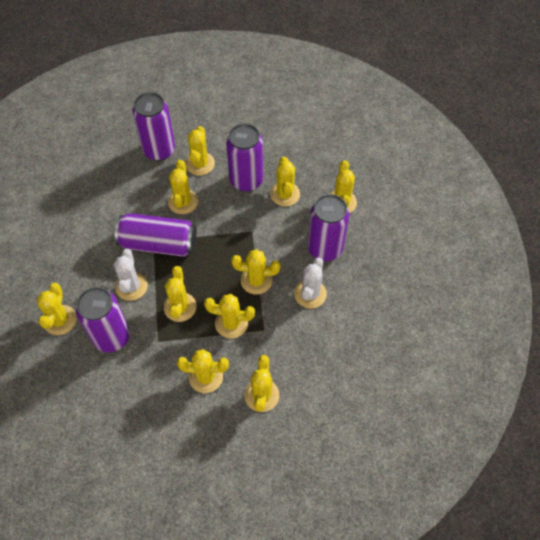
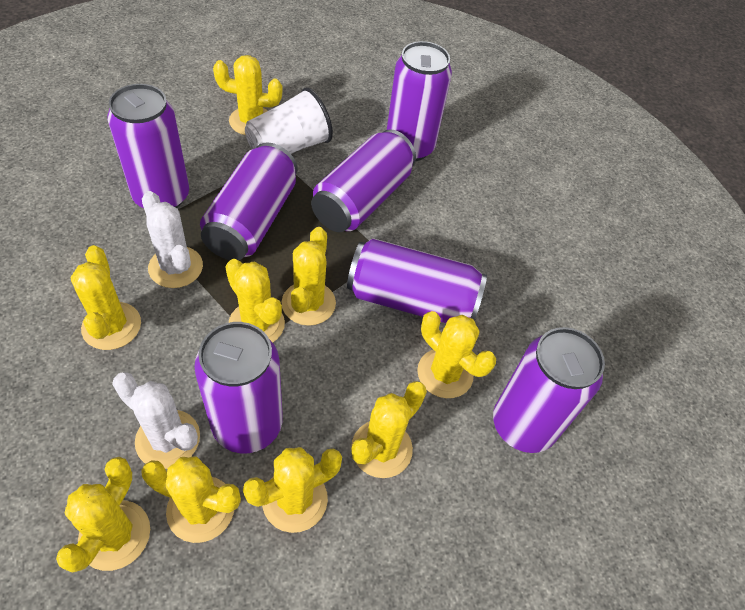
purple can: [76,287,130,352] [115,213,197,257] [132,92,175,161] [226,123,263,192] [308,194,349,261] = 5 -> [107,84,189,208] [194,322,283,453] [200,142,297,260] [311,129,416,232] [347,238,487,323] [387,41,452,161] [493,327,605,453] = 7
white cup: none = 0 -> [245,87,333,154] = 1
yellow cactus: [37,283,76,335] [164,266,197,322] [168,160,198,214] [177,349,229,393] [185,126,215,175] [204,294,255,338] [231,249,280,295] [244,355,279,412] [270,156,300,207] [330,160,357,213] = 10 -> [56,457,150,573] [71,245,141,350] [141,456,241,543] [213,55,283,135] [226,259,285,342] [243,447,342,533] [282,227,336,326] [351,381,427,478] [417,311,496,398] = 9

